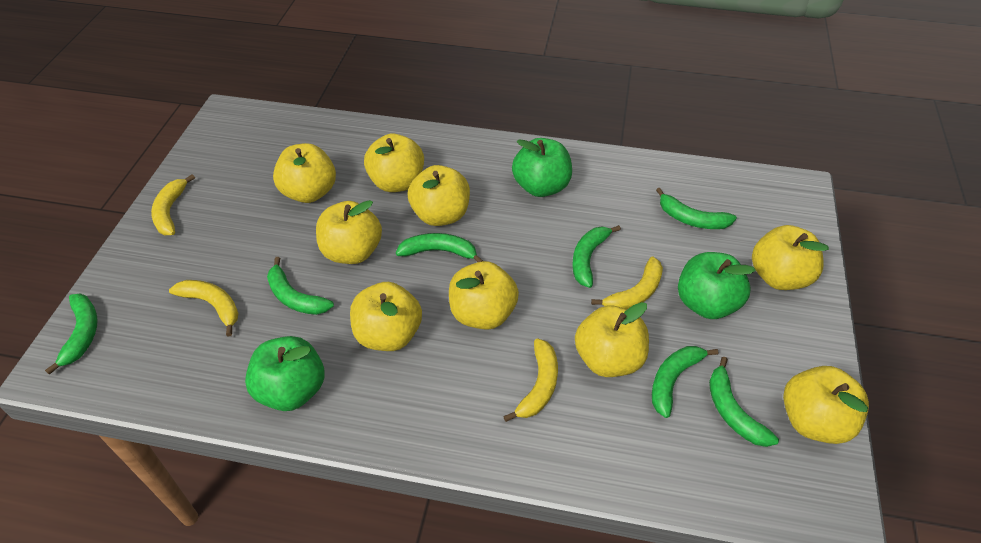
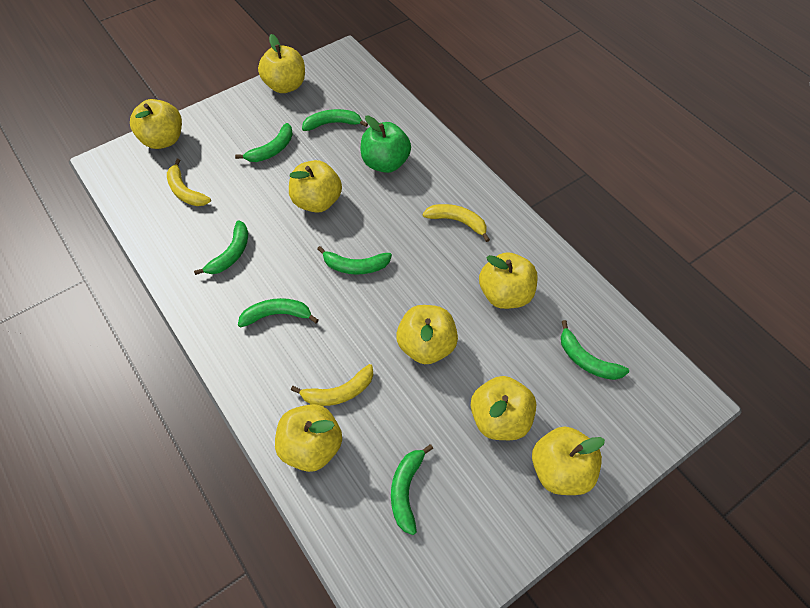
green apple: [245,336,325,411] [512,138,572,197] [678,252,756,319] = 3 -> [361,116,411,173] = 1
yellow apple: [273,143,336,203] [316,200,382,264] [350,282,422,351] [364,134,424,192] [408,165,470,226] [449,261,519,330] [575,302,649,377] [752,225,829,290] [783,366,869,444] = 9 -> [130,99,182,149] [258,34,305,93] [275,404,342,472] [289,160,342,213] [396,305,458,364] [471,376,536,440] [479,252,538,309] [532,427,605,495] = 8
yellow banana: [151,174,195,235] [169,280,239,337] [503,339,558,422] [591,256,663,310] = 4 -> [167,159,211,206] [291,364,373,406] [423,204,490,242] = 3

